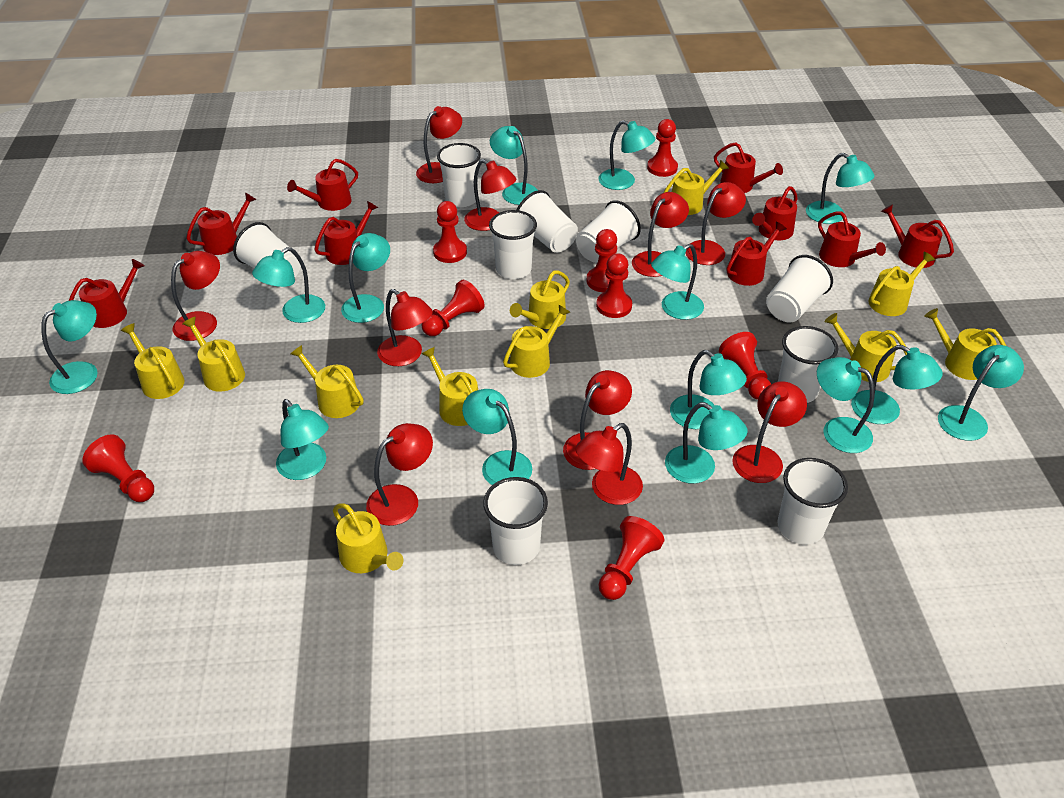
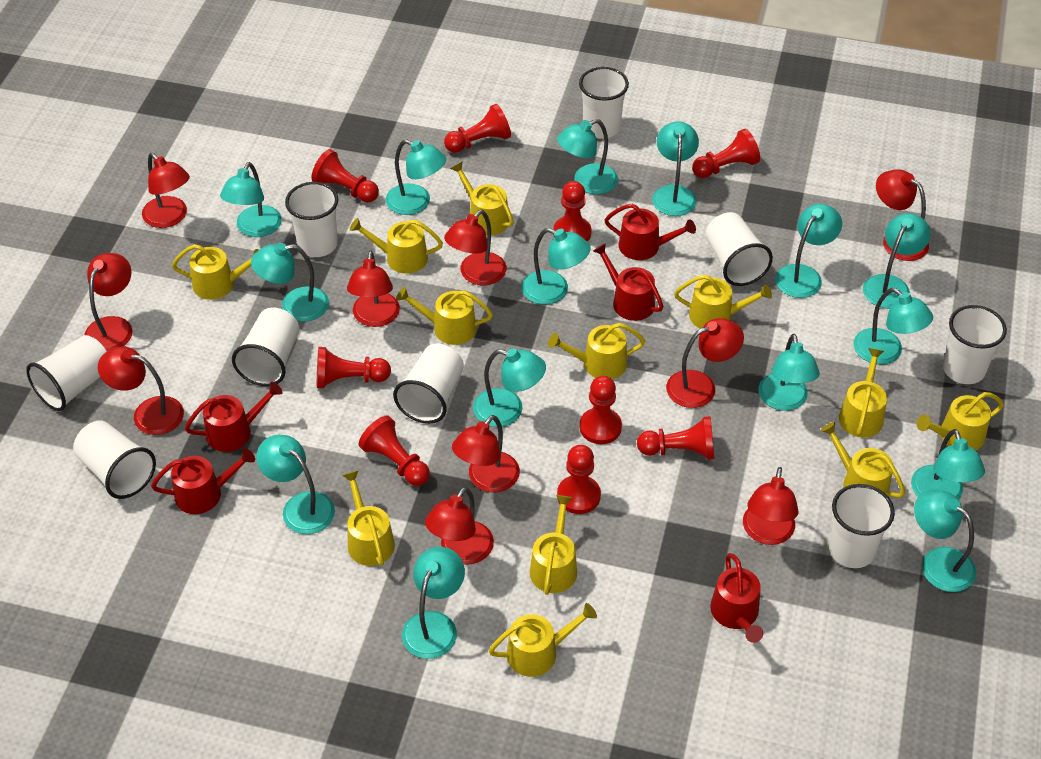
red pawn: [82,434,154,502] [421,280,485,336] [433,201,467,263] [586,229,617,292] [596,253,632,318] [598,516,664,600] [647,119,678,177] [719,332,771,400] = 8 -> [311,149,379,203] [317,347,391,388] [359,415,430,486] [444,104,511,153] [553,181,592,242] [557,445,601,514] [580,376,622,444] [637,416,714,459] [692,129,760,178] = 9
red watering can: [69,259,145,328] [186,193,256,255] [287,159,358,211] [314,201,378,265] [714,142,783,193] [727,222,787,286] [752,186,798,240] [818,211,886,267] [881,204,954,268] = 9 -> [151,448,255,514] [185,382,283,452] [593,243,663,321] [605,204,696,260] [710,553,763,643] = 5
turquoise lamp: [41,300,98,394] [252,247,325,323] [276,399,329,480] [341,233,390,323] [462,389,532,485] [490,126,538,205] [598,120,655,190] [651,244,704,320] [665,402,748,484] [670,350,747,429] [806,153,875,224] [817,357,875,453] [851,345,943,424] [938,345,1024,441] = 14 -> [220,162,282,237] [251,243,329,322] [256,435,335,534] [386,139,446,215] [402,547,465,659] [473,348,546,427] [522,228,591,305] [557,119,618,194] [652,121,699,216] [758,334,820,411] [775,204,842,298] [854,288,933,365] [863,213,931,309] [911,429,985,500] [914,489,976,592] = 15
yellow watering can: [121,323,185,399] [182,317,245,392] [290,345,364,418] [333,503,404,573] [422,347,478,426] [503,305,570,378] [510,270,570,329] [664,160,729,215] [825,313,907,382] [868,252,935,316] [924,308,1006,380] = 11 -> [172,244,259,300] [342,470,395,566] [350,218,443,274] [396,287,493,345] [450,162,514,235] [488,603,597,677] [530,495,577,595] [548,323,645,379] [674,275,772,328] [821,422,905,498] [839,348,887,438] [916,392,1004,450] = 12

